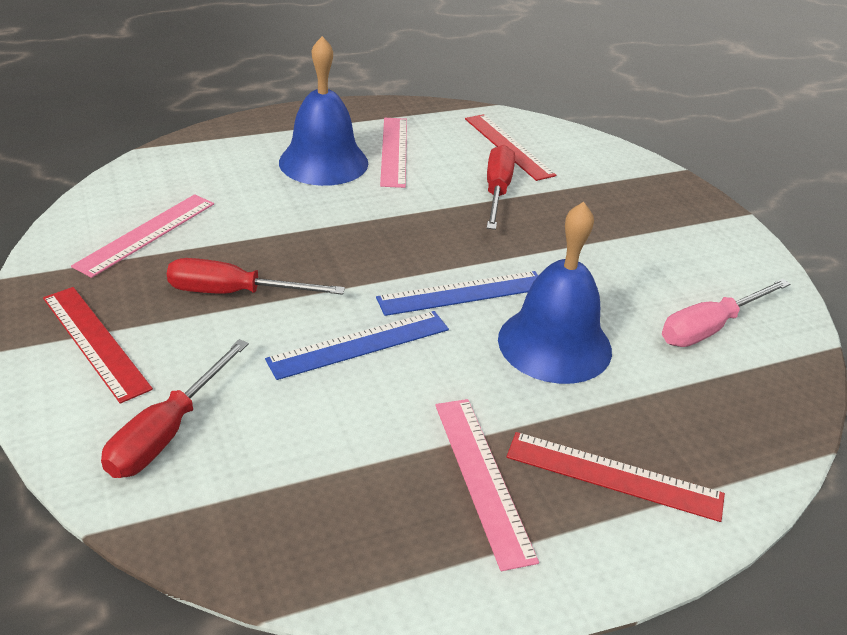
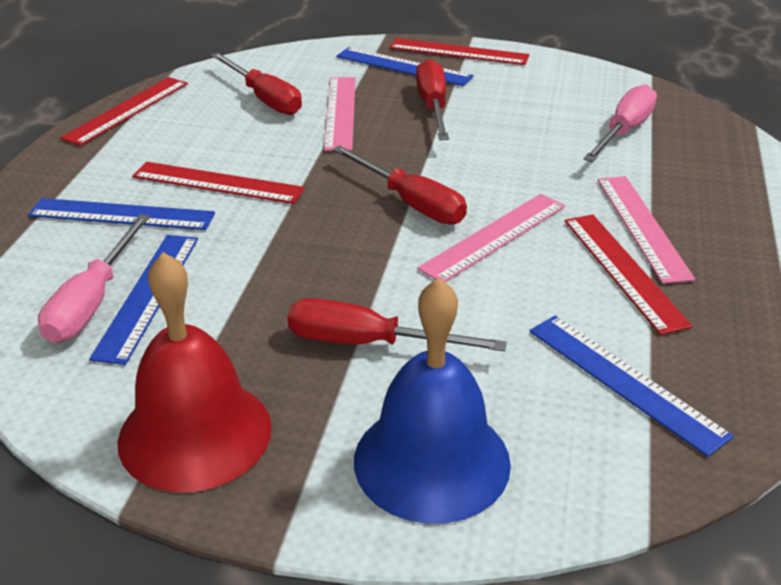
blue bell: [279,36,368,186] [498,202,612,384] = 2 -> [354,278,511,524] = 1
blue ruler: [265,311,449,380] [376,271,538,316] = 2 -> [28,198,215,230] [89,235,198,365] [336,47,474,86] [530,316,734,457] = 4
pink screwdriver: [662,279,790,347] = 1 -> [38,214,150,343] [583,84,657,162] = 2
red bell: none = 0 -> [118,252,272,493] = 1
red ruler: [43,287,153,404] [465,114,556,181] [507,432,725,522] = 3 -> [60,77,188,146] [132,162,305,204] [389,38,530,65] [565,215,693,335] = 4
red screwdriver: [101,339,249,478] [167,258,345,295] [487,145,515,230] = 3 -> [211,53,302,115] [288,298,507,351] [332,145,467,224] [416,59,449,140] = 4

